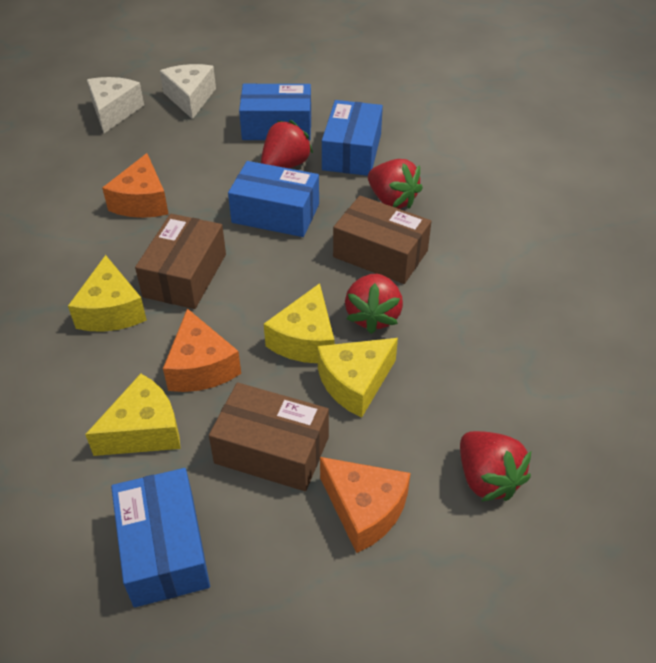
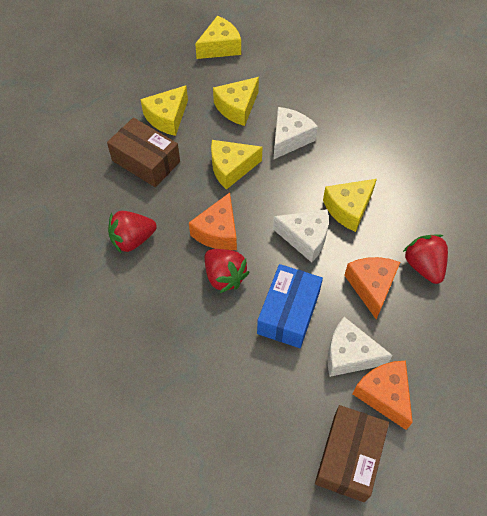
blue box: [111,468,210,607] [228,161,319,237] [239,84,311,140] [322,100,383,176] = 4 -> [257,264,323,348] = 1
brown box: [135,214,226,309] [209,383,329,491] [333,195,432,284] = 3 -> [107,117,180,187] [315,405,389,502] = 2
red strawberry: [261,120,313,168] [345,274,403,334] [368,159,423,209] [460,431,531,502] = 4 -> [108,211,157,253] [205,249,249,293] [403,234,448,284] = 3
white cheese: [87,77,144,133] [160,64,216,119] = 2 -> [273,107,318,160] [273,209,329,262] [328,317,393,377] = 3
yellow cheese: [68,255,147,332] [85,373,181,456] [264,283,334,363] [317,338,398,418] = 4 -> [140,85,188,136] [195,16,241,59] [211,140,262,190] [213,77,259,126] [323,179,377,232] = 5

